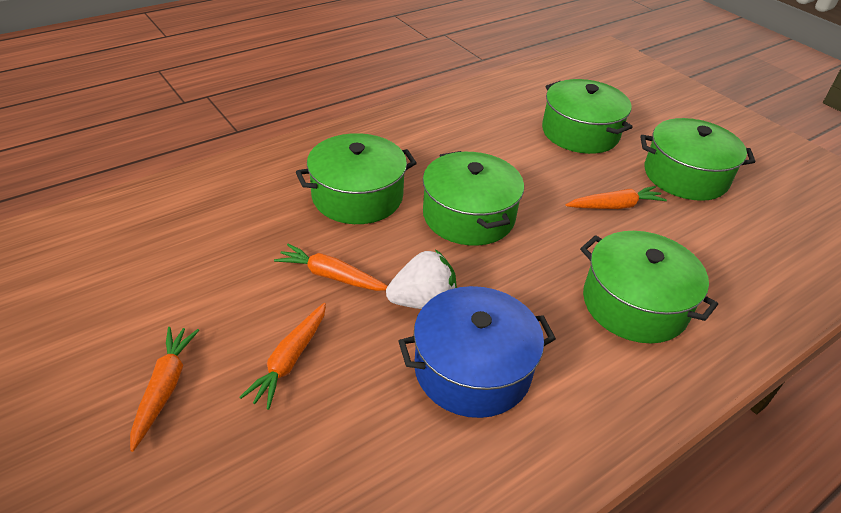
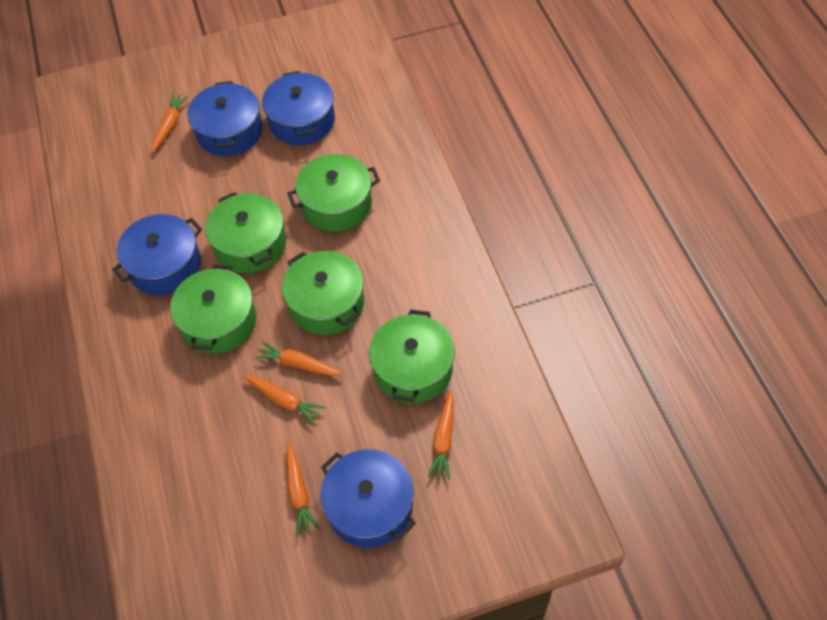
blue pot: [398,286,556,418] = 1 -> [112,214,202,295] [187,81,263,156] [262,71,335,145] [320,449,416,548] = 4
orange carrot: [130,327,199,452] [239,303,326,410] [274,244,388,291] [566,186,667,209] = 4 -> [152,93,189,152] [242,375,326,425] [254,341,343,376] [286,442,320,536] [427,390,454,480] = 5
white strawberry: [386,249,457,309] = 1 -> none = 0

